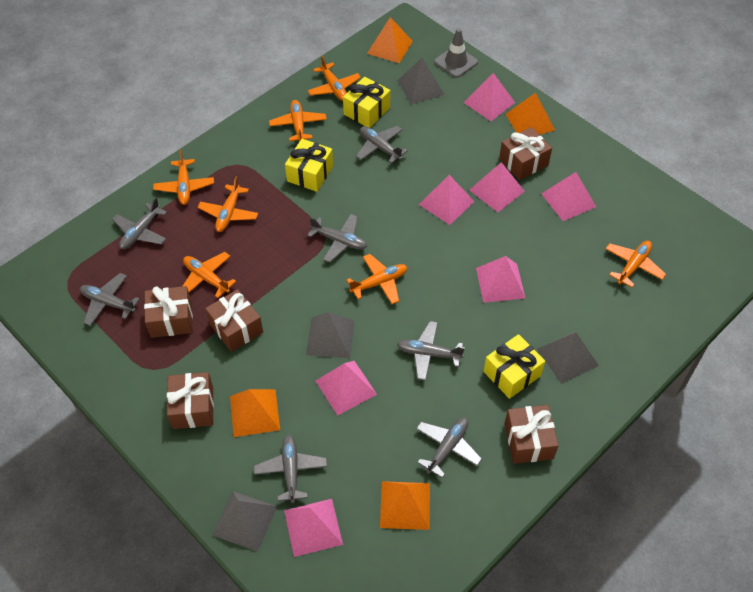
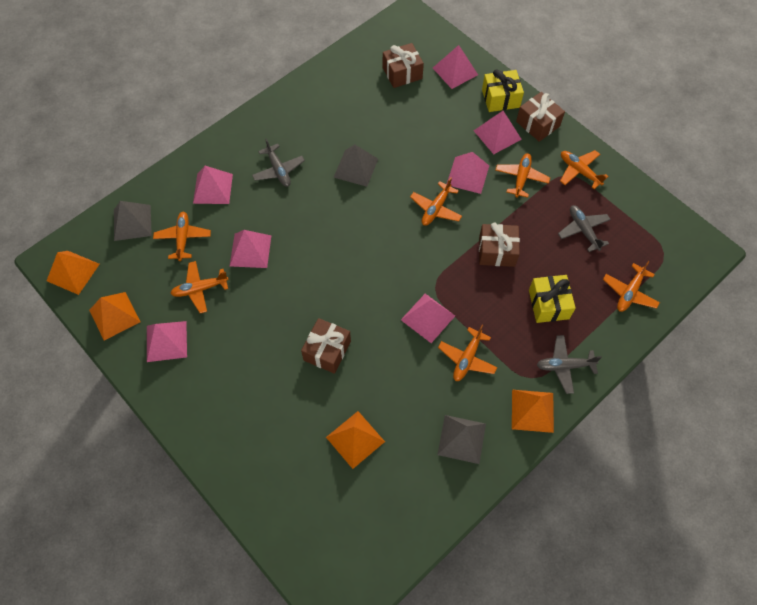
brown gift: [144,286,193,338] [167,372,214,429] [205,289,263,352] [499,127,552,180] [505,405,559,464] = 5 -> [301,318,351,374] [383,43,424,88] [479,222,520,267] [516,92,565,142] = 4
grey plane: [80,273,140,326] [112,197,167,249] [254,435,327,503] [307,214,367,262] [356,126,408,163] [397,321,465,380] [416,417,482,478] = 7 -> [252,139,305,187] [537,335,602,394] [558,205,611,252] = 3
grey pyramid: [212,491,277,552] [306,312,355,358] [397,58,445,104] [537,332,599,384] = 4 -> [114,201,152,241] [333,145,378,187] [437,415,486,464] = 3
grey traffic cone: [434,28,478,78] = 1 -> none = 0
yellow gift: [285,139,333,192] [343,77,390,128] [484,334,545,399] = 3 -> [482,69,524,112] [529,275,576,323] = 2

